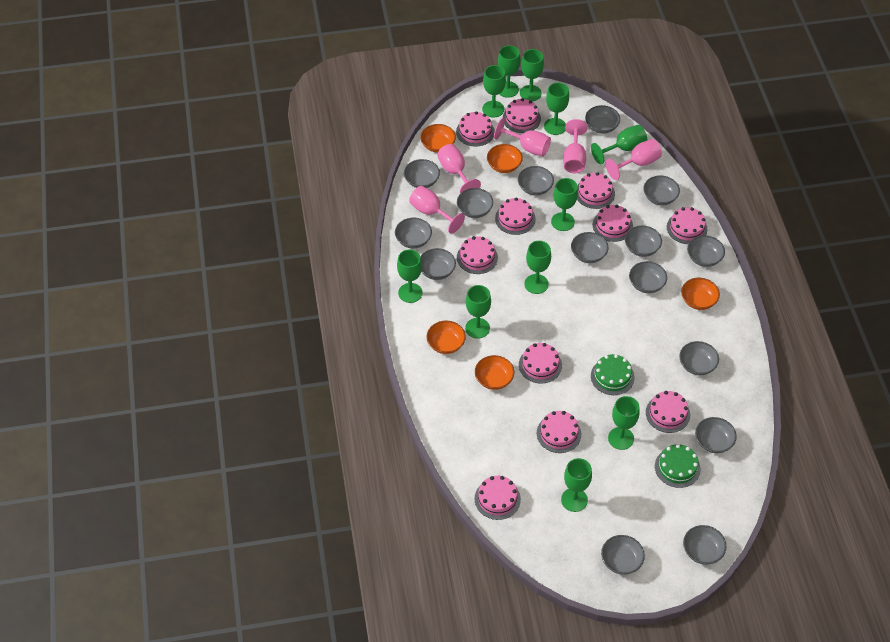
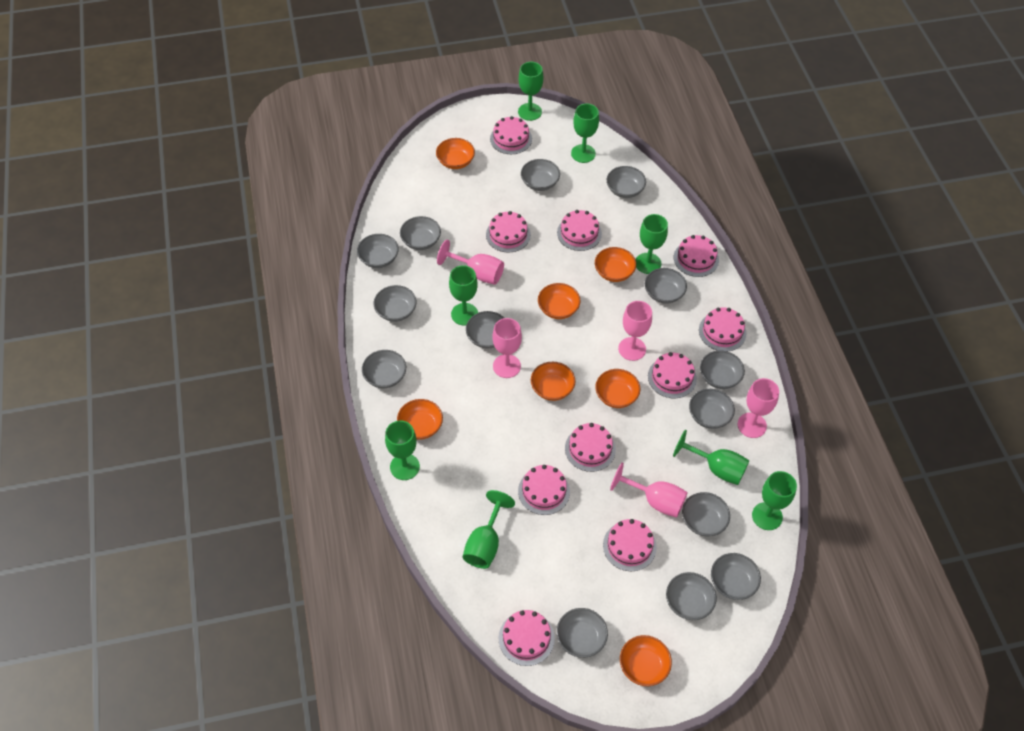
green cake: [591,354,634,395] [655,444,701,488] = 2 -> none = 0
green goblet: [397,249,423,303] [465,285,491,339] [482,65,506,117] [498,45,520,98] [520,49,544,101] [524,241,551,294] [544,82,569,135] [551,178,578,231] [561,458,592,512] [591,125,647,164] [608,396,640,450] = 11 -> [385,421,420,480] [449,265,478,326] [463,490,515,569] [518,62,543,121] [571,104,599,163] [636,214,668,274] [673,430,749,485] [752,471,797,530] = 8
grey bowl: [395,218,432,249] [404,159,440,188] [420,248,456,280] [457,188,493,218] [518,166,554,196] [571,232,608,263] [585,105,620,134] [601,535,645,575] [625,226,662,257] [629,261,667,293] [643,176,680,205] [679,341,719,375] [683,525,726,565] [687,235,725,267] [695,417,737,453] = 15 -> [357,234,399,268] [362,350,406,388] [374,285,416,322] [400,216,441,250] [466,311,504,348] [521,159,560,191] [557,608,608,658] [607,166,646,198] [645,268,687,304] [666,572,717,620] [682,492,730,536] [689,389,735,429] [700,350,745,389] [711,553,761,600] = 14
orange bowl: [420,124,456,153] [427,321,466,354] [475,355,514,390] [487,144,523,173] [681,278,720,310] = 5 -> [397,399,443,440] [436,138,475,169] [531,362,575,401] [538,283,580,319] [595,247,636,282] [595,369,641,408] [620,635,672,686] = 7
pink cake: [456,111,495,147] [457,236,498,274] [474,476,521,520] [495,198,536,235] [503,98,541,133] [519,343,562,384] [537,411,581,453] [577,172,615,209] [593,205,633,242] [646,391,690,433] [667,207,708,244] = 11 -> [486,211,531,253] [490,116,532,154] [499,610,555,666] [518,465,570,515] [557,210,602,251] [565,423,616,472] [603,519,657,571] [648,352,697,398] [674,235,719,277] [699,307,746,352] = 10

